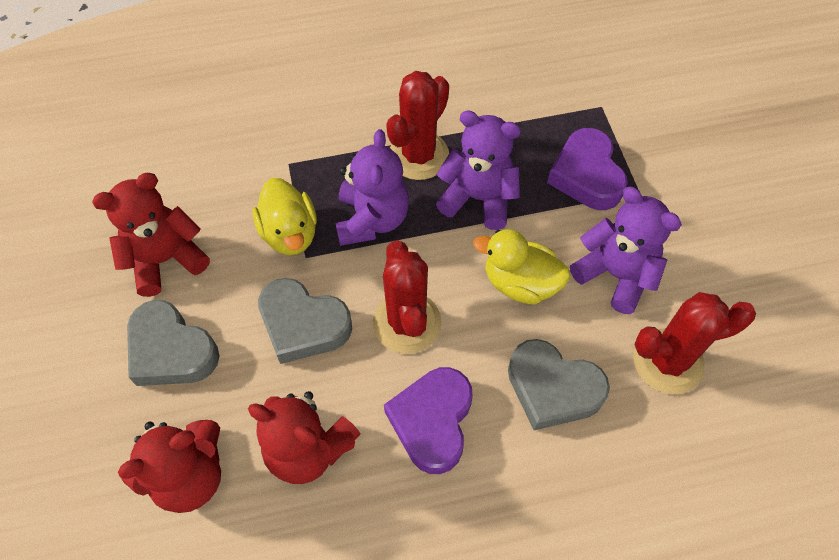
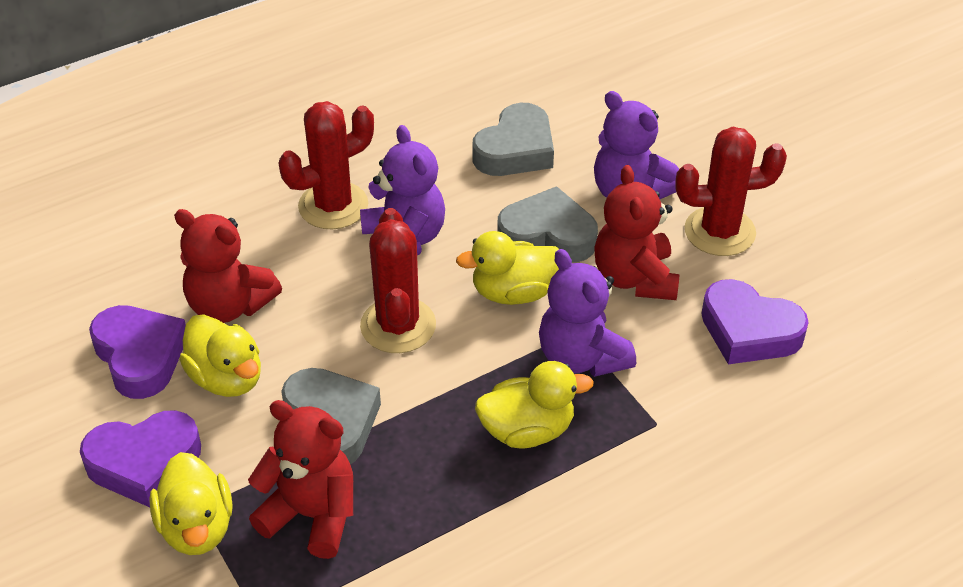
purple heart: [384,367,473,474] [547,128,628,210] = 2 -> [80,410,201,507] [89,305,186,399] [701,279,809,364] = 3
yellow duck: [253,178,317,255] [473,229,570,305] = 2 -> [149,452,232,555] [179,314,261,397] [456,231,559,305] [475,361,594,449] = 4

